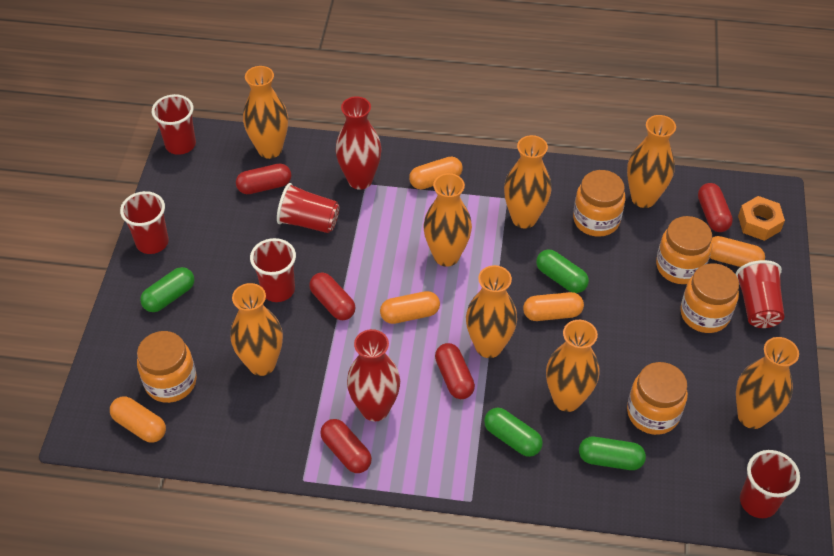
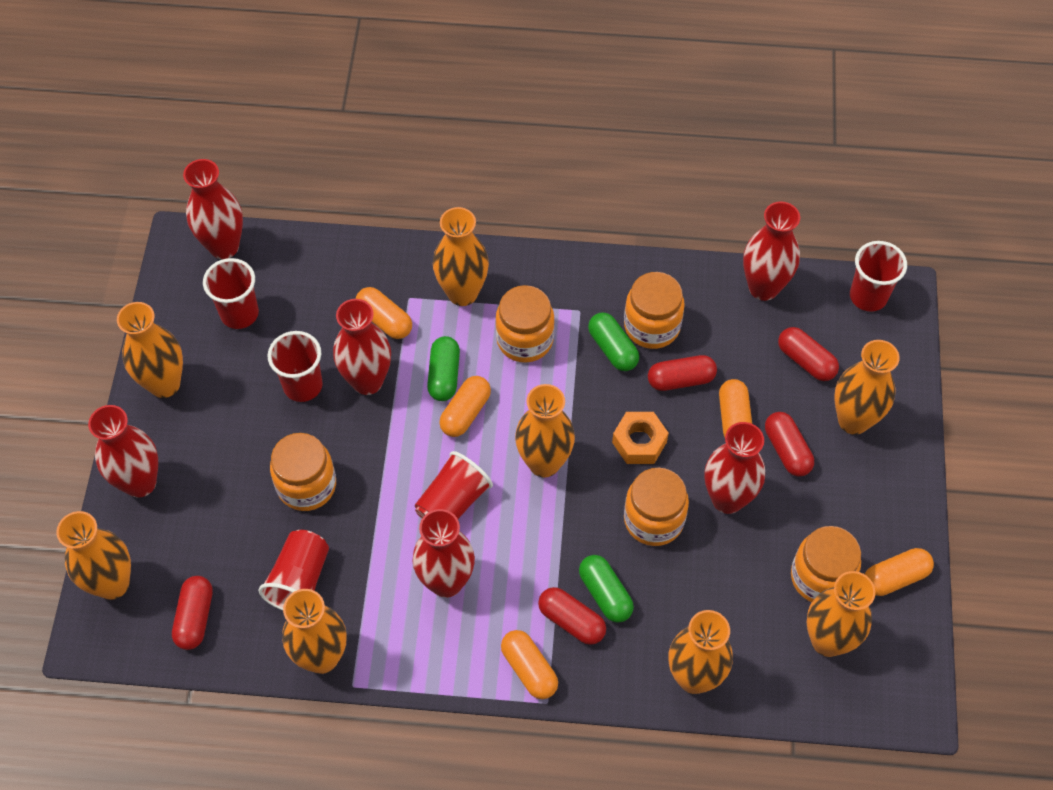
green capsule: [140,267,195,312] [484,408,543,457] [536,249,589,293] [579,437,646,470] = 4 -> [427,336,460,401] [579,555,634,623] [588,313,639,371] = 3
red cup: [120,191,169,254] [152,94,196,155] [250,238,296,302] [277,183,340,233] [736,260,784,328] [740,450,800,518] = 6 -> [203,258,259,329] [259,530,329,610] [268,331,323,402] [415,451,493,519] [850,241,907,312] = 5
red vase: [335,96,382,190] [347,329,400,422] = 2 -> [88,405,158,498] [183,159,243,259] [333,299,391,395] [413,509,475,598] [704,422,765,514] [743,201,800,301] = 6

